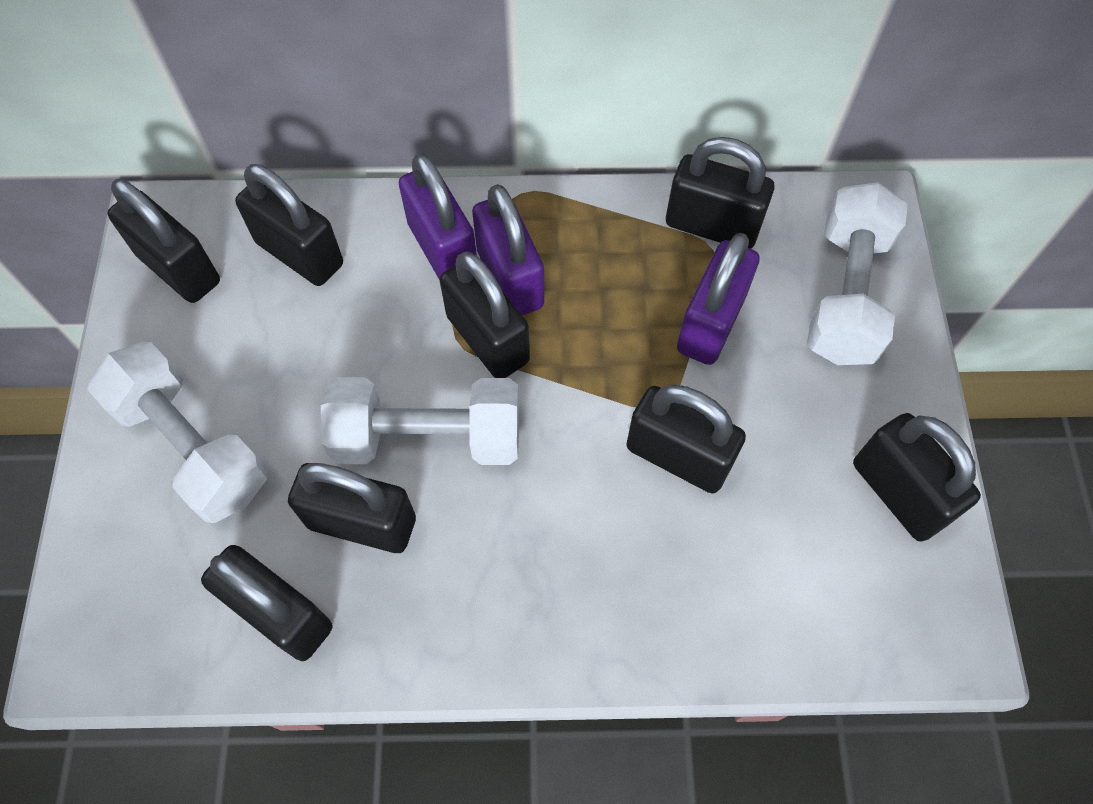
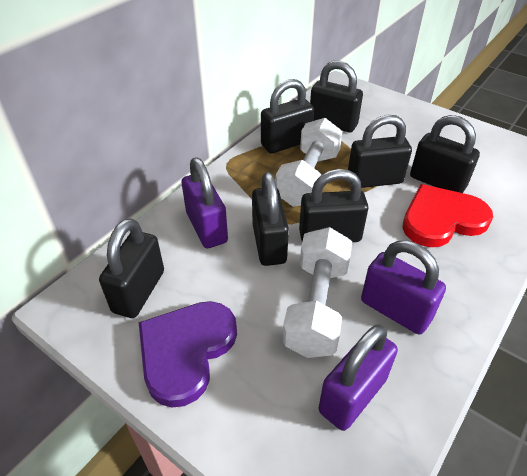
black padlock: [107,179,220,303] [201,545,332,661] [235,164,343,286] [288,463,416,553] [440,251,530,378] [626,385,746,493] [666,137,774,249] [853,413,981,541] = 8 -> [99,218,164,318] [252,172,289,266] [261,79,314,154] [299,169,368,242] [310,61,363,132] [348,115,412,188] [410,115,480,193] = 7
purple heart: none = 0 -> [139,301,237,407] = 1
red heart: none = 0 -> [403,184,493,247] = 1
white dumbbell: [87,342,267,523] [321,377,519,465] [807,182,908,365] = 3 -> [276,118,343,207] [283,227,352,358] = 2

